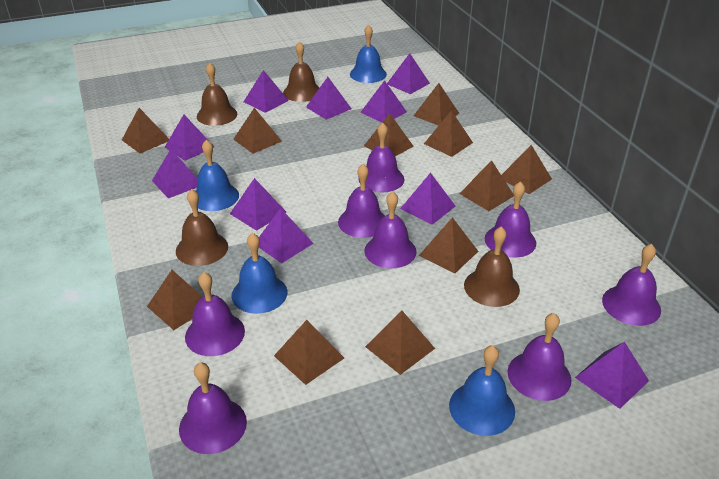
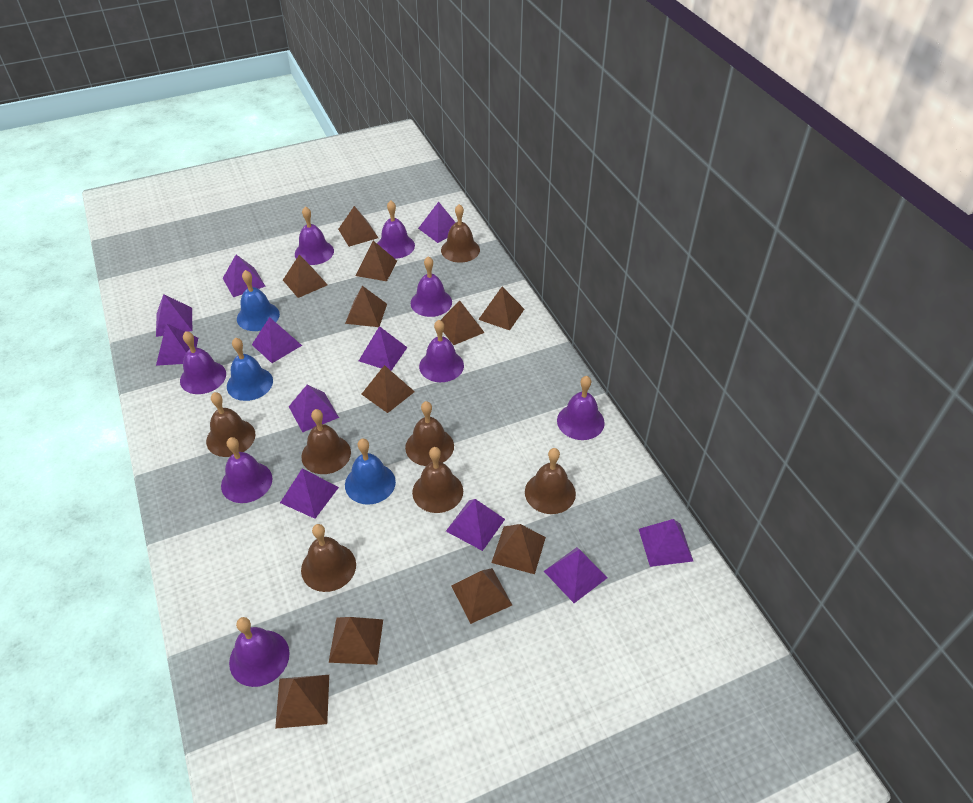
blue bell: [196,140,239,211] [231,233,287,314] [350,25,387,83] [449,345,515,436] = 4 -> [227,338,273,401] [237,270,280,331] [345,439,396,505] = 3
brown bell: [176,189,228,266] [197,63,237,126] [283,41,319,102] [464,226,520,307] = 4 -> [206,392,256,457] [301,409,351,474] [301,524,356,592] [405,401,454,466] [412,447,463,513] [441,204,480,263] [525,448,576,514] = 7
purple pyramid: [152,149,197,199] [165,115,214,161] [230,178,286,231] [244,70,289,113] [259,208,314,263] [306,77,352,120] [361,80,407,123] [387,53,430,94] [400,172,455,225] [575,342,649,409] = 10 -> [156,294,192,337] [156,323,198,366] [223,255,266,297] [252,317,302,363] [280,468,339,519] [289,385,339,432] [359,326,408,371] [418,202,456,243] [446,499,505,551] [544,547,607,603] [639,519,693,567] = 11

